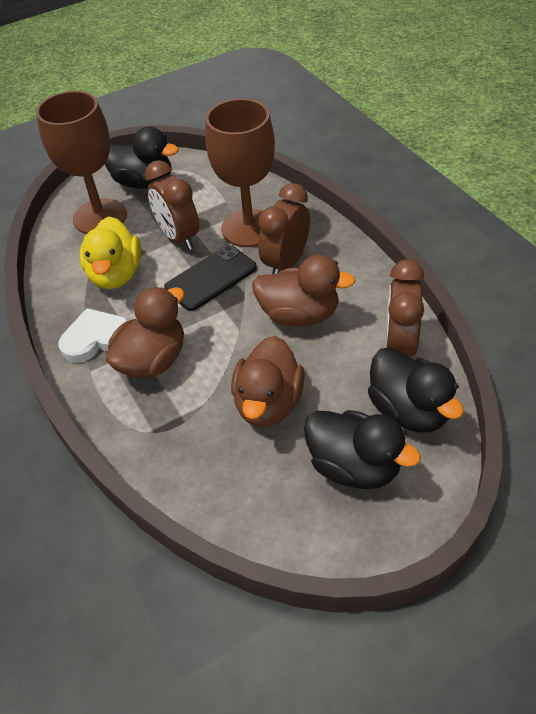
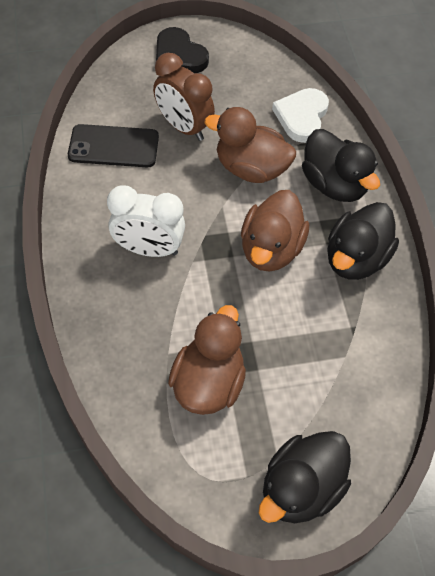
black heart: none = 0 -> [156,27,209,73] = 1
brown clock: [145,160,199,250] [258,183,310,274] [385,260,424,357] = 3 -> [153,53,215,141] = 1
brown goblet: [36,91,127,234] [205,99,275,247] = 2 -> none = 0
white clock: none = 0 -> [107,185,185,257] = 1
yellow duck: [80,217,141,289] = 1 -> none = 0

